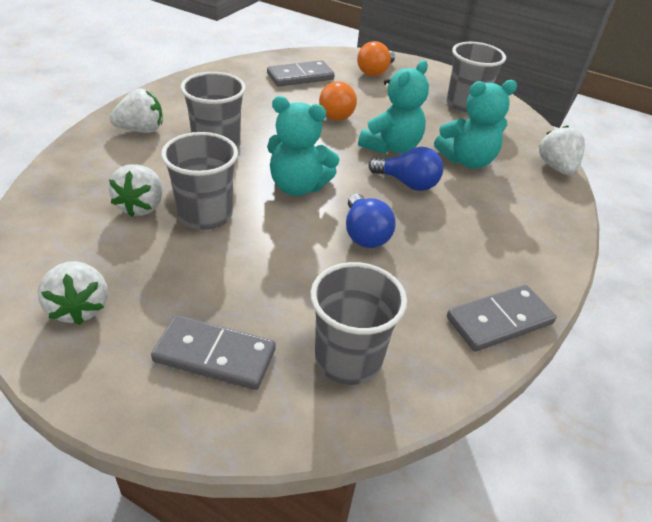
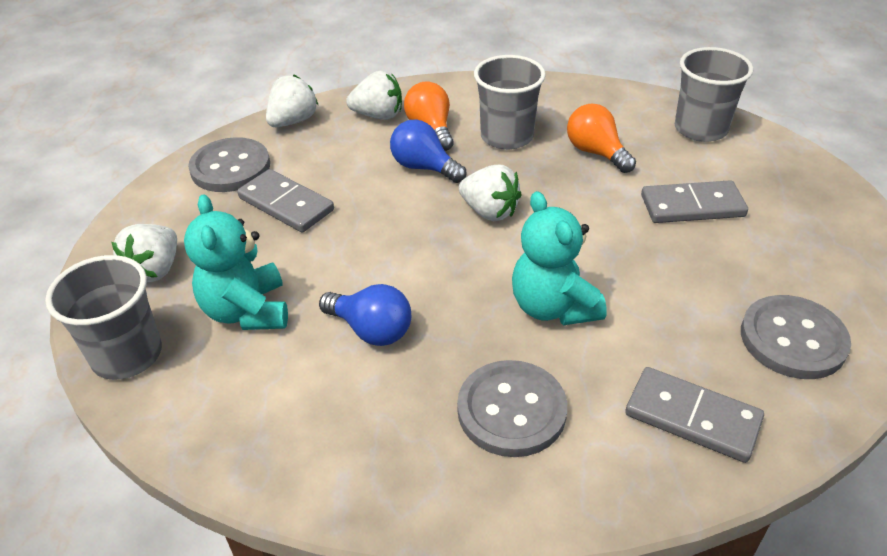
grey button: none = 0 -> [188,137,270,192] [457,360,567,457] [741,295,851,379] = 3
grey cup: [161,132,238,230] [180,72,246,149] [310,262,407,385] [446,42,506,113] = 4 -> [45,255,162,380] [474,55,546,150] [675,47,754,142] = 3
turquoise teddy bear: [267,96,340,196] [358,60,429,154] [434,80,517,169] = 3 -> [184,194,288,330] [512,191,607,325] = 2

